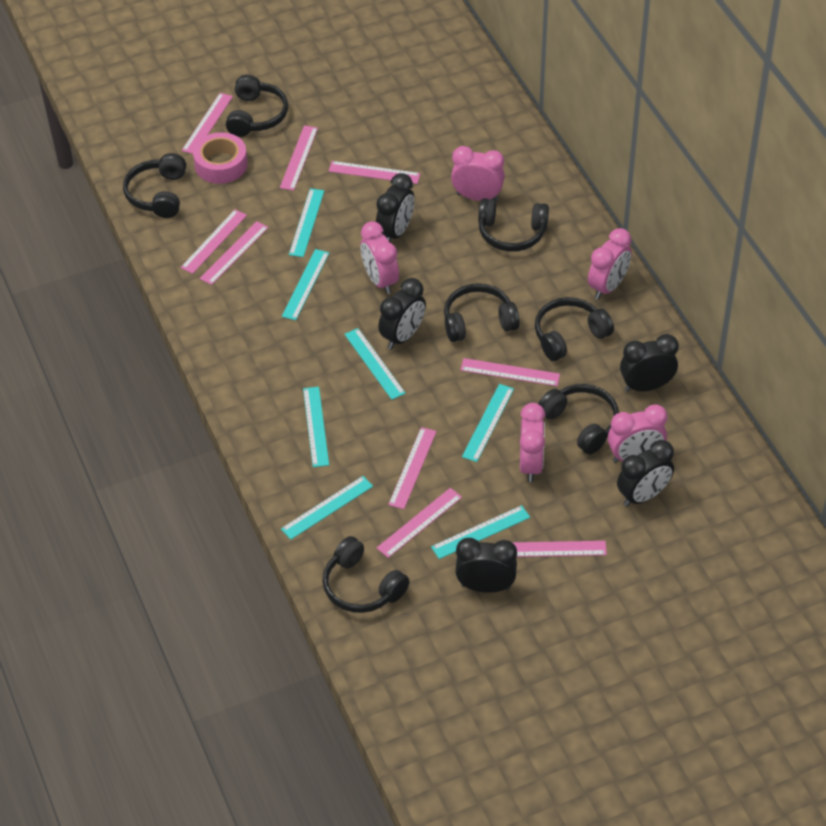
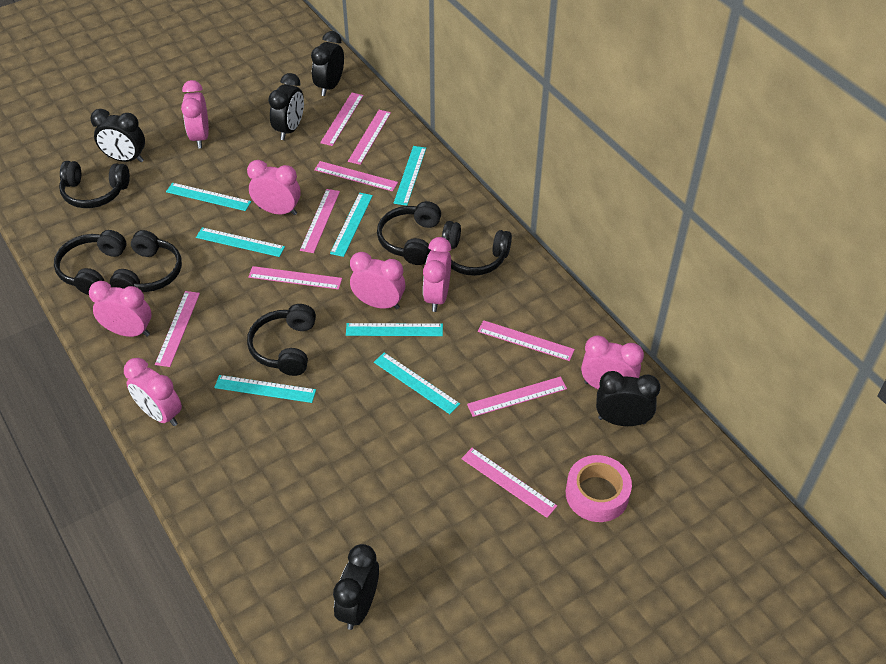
black headphones: [123,153,186,218] [226,75,288,137] [323,536,410,613] [444,283,520,342] [478,198,549,251] [535,297,614,361] [538,384,619,454] = 7 -> [54,230,126,295] [59,161,130,208] [110,230,182,292] [247,304,316,376] [377,201,441,265] [442,221,512,276] = 6
pink clock: [361,221,399,294] [451,146,505,201] [520,403,545,482] [588,228,632,300] [608,404,668,463] = 5 -> [89,281,152,337] [124,358,182,426] [181,80,209,148] [247,160,301,215] [350,252,405,309] [423,237,451,312] [581,336,644,389] = 7

